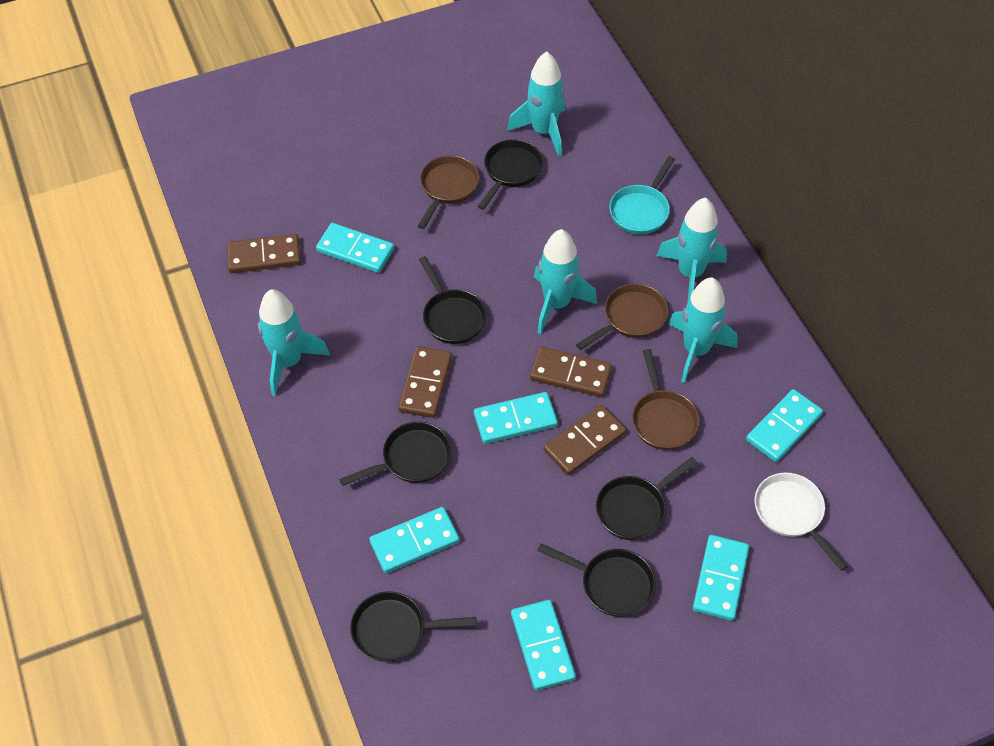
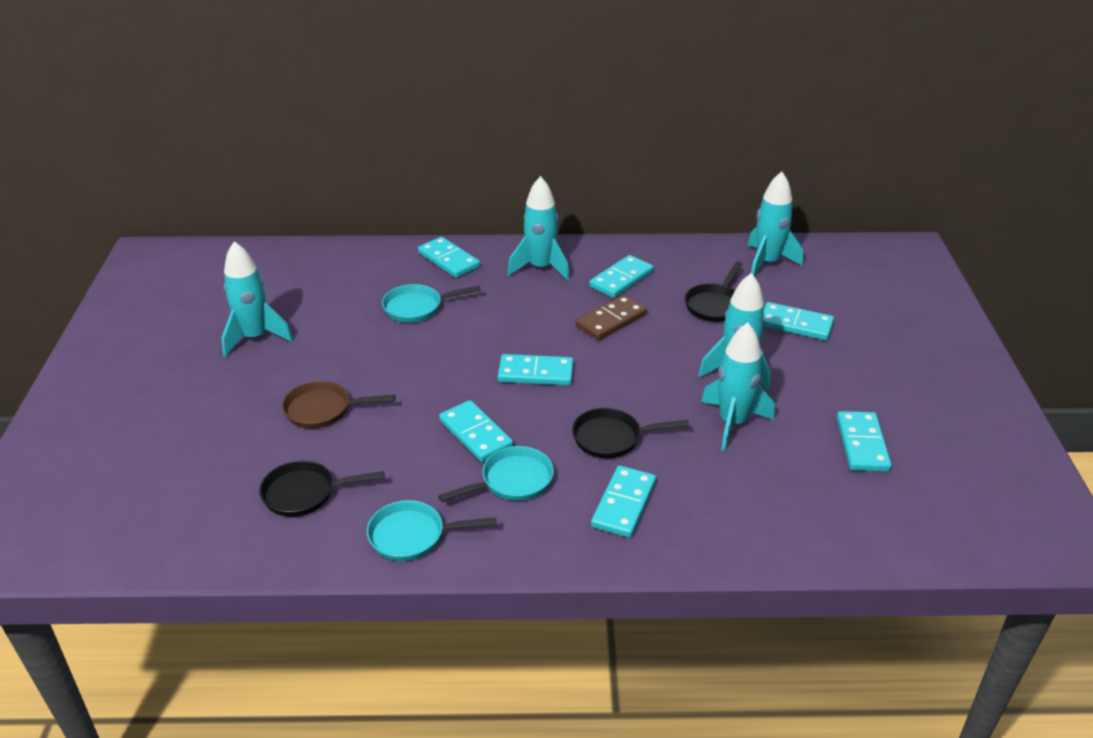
black pan: [339,422,451,486] [350,591,477,662] [419,256,487,344] [478,139,543,210] [537,543,656,617] [596,457,697,540] = 6 -> [259,460,385,517] [572,408,689,458] [685,261,742,322] = 3
brown domino: [227,234,301,273] [398,346,452,418] [530,347,612,397] [544,405,626,475] = 4 -> [576,295,647,340] = 1
brown pan: [418,155,479,229] [576,284,668,350] [632,349,699,450] = 3 -> [282,381,396,429] = 1
turquoise domino: [316,223,394,273] [369,507,459,573] [474,392,558,444] [511,600,576,690] [693,535,749,621] [746,389,823,462] = 6 -> [418,237,480,278] [439,400,513,462] [498,354,573,386] [589,255,654,298] [591,465,656,538] [763,302,834,340] [837,411,892,472] = 7
turquoise pan: [609,156,675,235] = 1 -> [367,500,496,561] [382,284,481,323] [438,446,554,502] = 3
white pan: [754,473,848,571] = 1 -> none = 0

